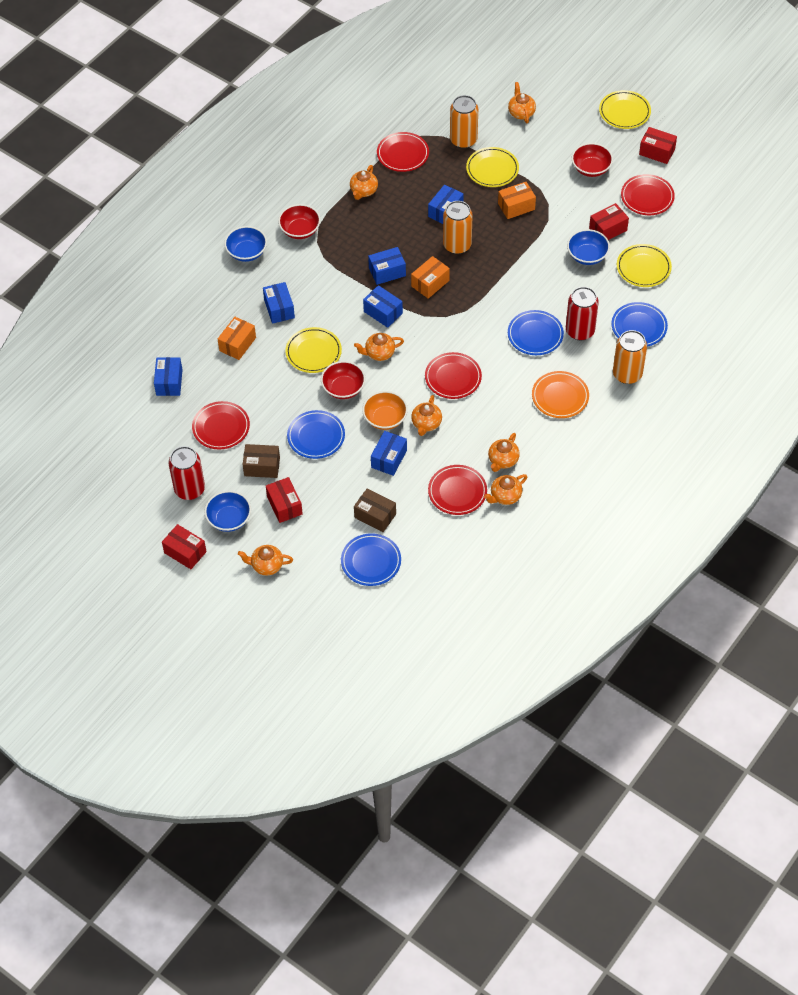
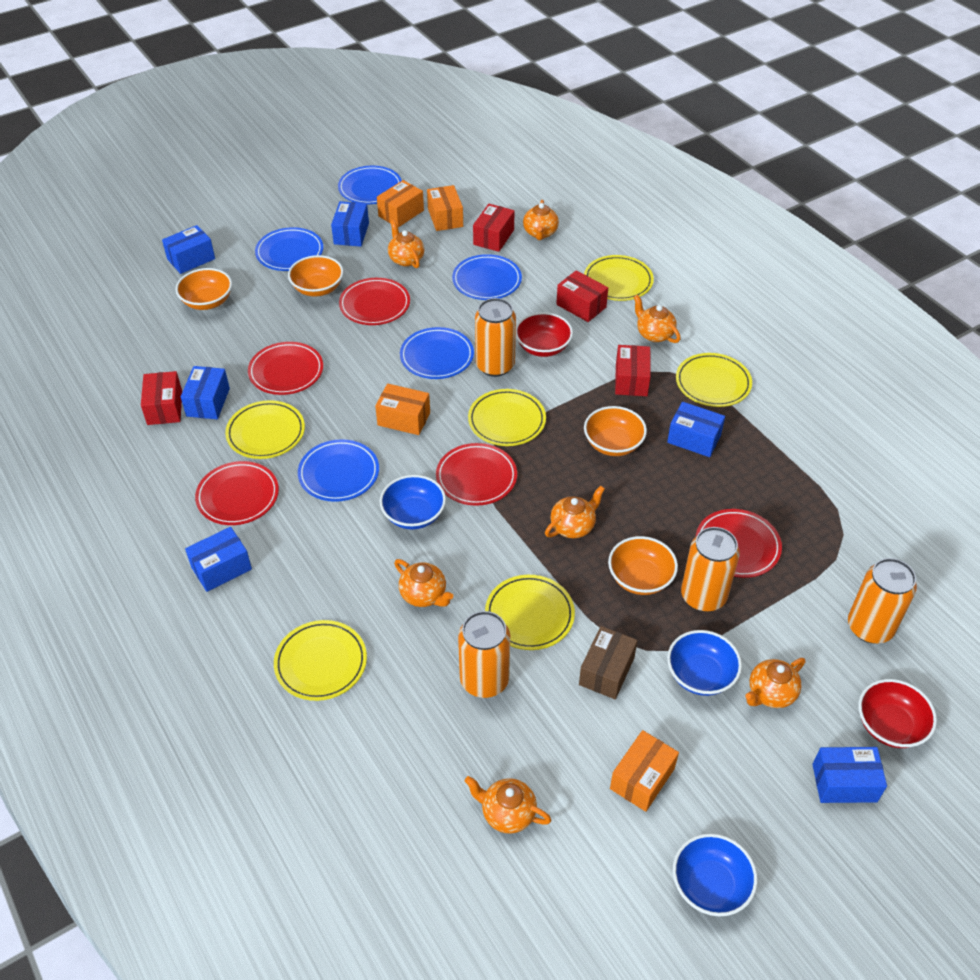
blue plate: [287,410,345,459] [341,533,401,586] [508,310,564,355] [612,302,668,347] = 4 -> [255,227,323,271] [298,439,379,502] [338,166,402,204] [400,327,474,379] [452,254,522,300] = 5
brown box: [242,444,280,478] [354,488,396,532] = 2 -> [579,626,638,699] = 1
orange bowl: [362,391,408,430] = 1 -> [175,268,232,310] [288,255,343,296] [584,406,647,456] [608,536,678,595] = 4
orange box: [218,317,256,360] [411,256,450,299] [498,182,536,219] = 3 -> [375,384,430,435] [377,180,424,227] [427,185,463,231] [610,730,679,812] = 4
orange can: [443,201,473,254] [450,95,478,149] [613,330,647,384] = 3 -> [458,611,510,698] [475,298,516,377] [681,527,740,612] [848,558,917,643] = 4
orange plate: [532,371,589,418] = 1 -> none = 0
red bowl: [278,204,321,239] [321,361,366,399] [572,143,613,177] = 3 -> [516,312,573,357] [858,679,937,748] = 2
red can: [169,446,205,500] [566,287,599,340] = 2 -> none = 0
yellow plate: [285,327,342,373] [466,147,519,187] [599,90,651,129] [617,244,672,287] = 4 -> [225,400,305,459] [274,620,367,701] [468,389,546,446] [485,575,575,650] [584,255,654,301] [676,353,752,407] = 6

